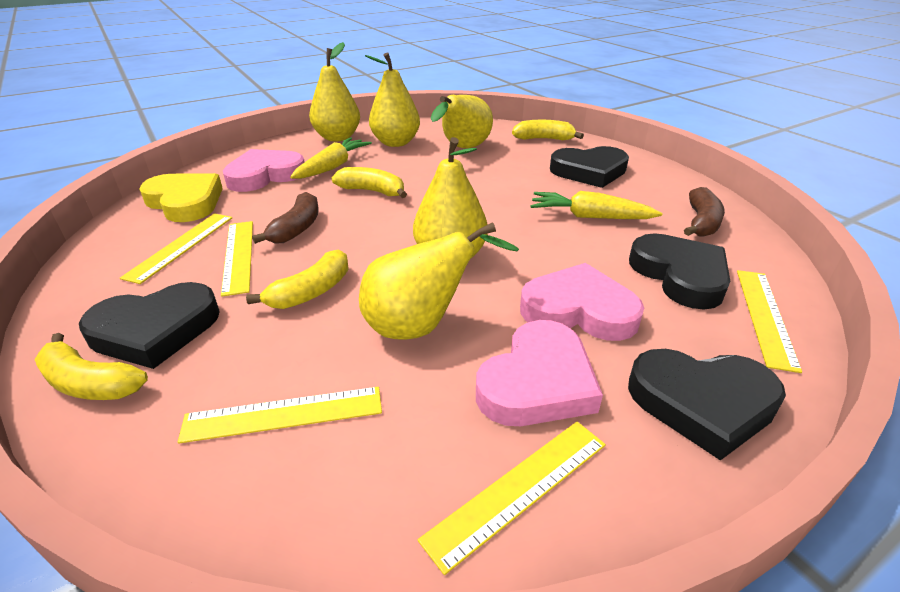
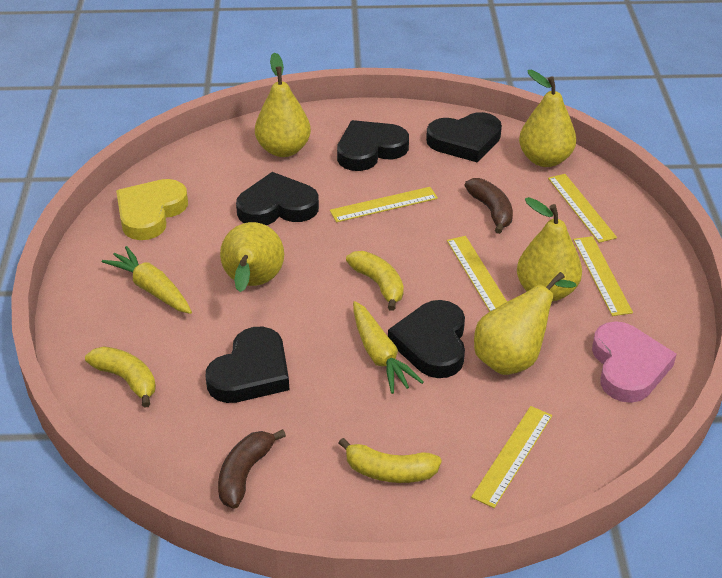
black heart: [79,282,220,369] [550,146,629,188] [628,349,786,461] [629,233,730,310] = 4 -> [206,327,289,403] [236,172,319,225] [337,120,409,171] [388,300,465,378] [426,112,502,163] = 5
pink heart: [223,149,305,192] [476,320,603,426] [520,263,644,341] = 3 -> [592,321,677,403] = 1
yellow banana: [34,333,148,400] [246,249,349,309] [332,167,407,198] [512,120,584,140] = 4 -> [85,346,156,408] [339,438,442,483] [346,251,404,311] = 3

